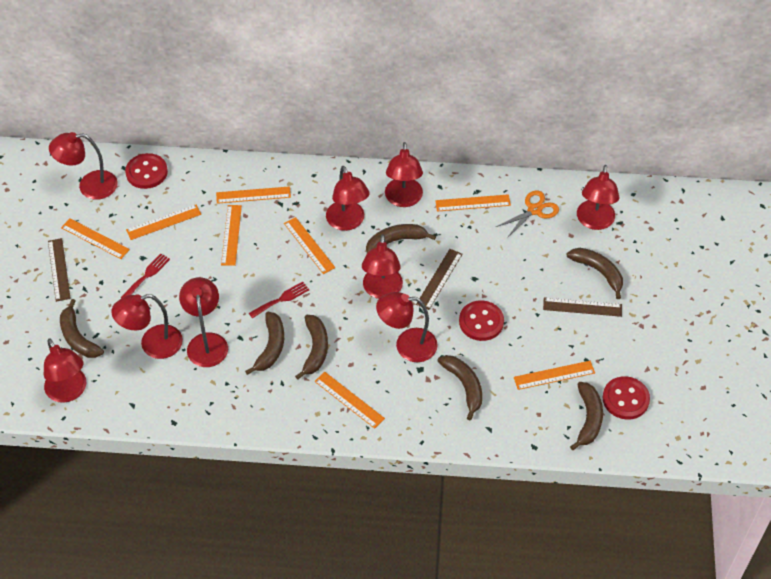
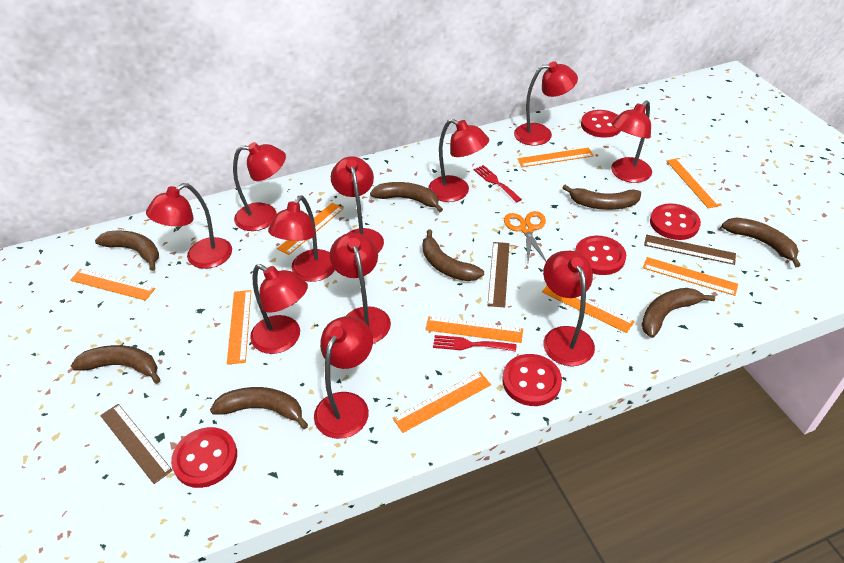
brown banana: [60,299,104,358] [245,312,284,375] [295,315,328,379] [366,224,436,253] [438,355,482,420] [567,248,623,299] [570,382,603,450] = 7 -> [71,345,161,384] [95,231,159,271] [210,387,308,429] [370,182,443,212] [422,229,484,281] [563,185,641,210] [642,288,715,338] [722,217,801,267] = 8
orange ruler: [61,218,130,259] [126,205,201,240] [216,186,291,204] [221,205,242,266] [284,217,335,274] [314,372,385,429] [435,194,511,212] [514,361,595,390] = 8 -> [70,269,155,301] [227,290,251,365] [277,203,344,255] [393,372,491,433] [425,316,523,343] [517,148,594,167] [542,286,635,333] [643,257,738,296] [667,158,722,208] = 9
red button: [125,153,168,189] [459,300,504,341] [603,376,650,420] = 3 -> [171,427,237,488] [502,354,562,406] [575,236,626,275] [581,110,621,138] [650,203,701,240] = 5
red lamp: [44,339,86,403] [49,132,118,200] [111,294,183,359] [179,277,228,367] [326,166,370,231] [362,234,403,299] [376,292,438,362] [385,142,423,207] [577,165,619,230] = 9 -> [146,183,232,269] [233,142,286,231] [250,264,308,354] [268,196,335,282] [314,316,373,439] [330,232,391,343] [331,156,384,253] [428,119,489,202] [514,61,578,146] [543,251,595,366] [611,100,652,183] = 11

